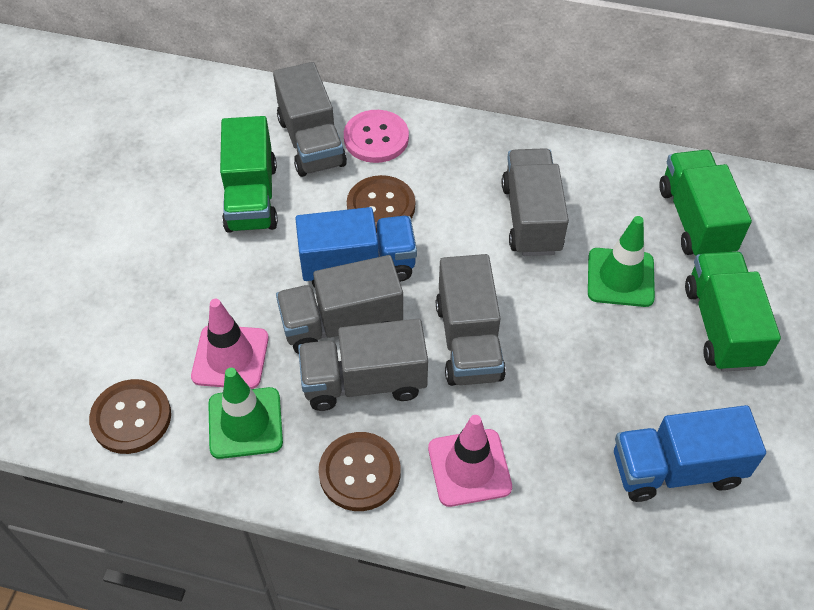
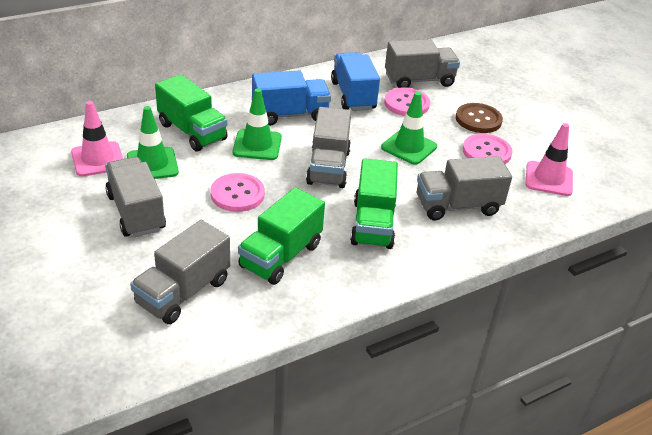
brown button: [89,379,171,454] [318,432,401,511] [347,175,415,232] = 3 -> [456,103,503,133] = 1
green traffic cone: [208,368,283,459] [588,216,655,307] = 2 -> [127,106,179,179] [233,88,282,160] [381,92,437,165] = 3
pink button: [344,110,409,163] = 1 -> [210,173,265,212] [384,87,430,116] [463,134,513,164] = 3

